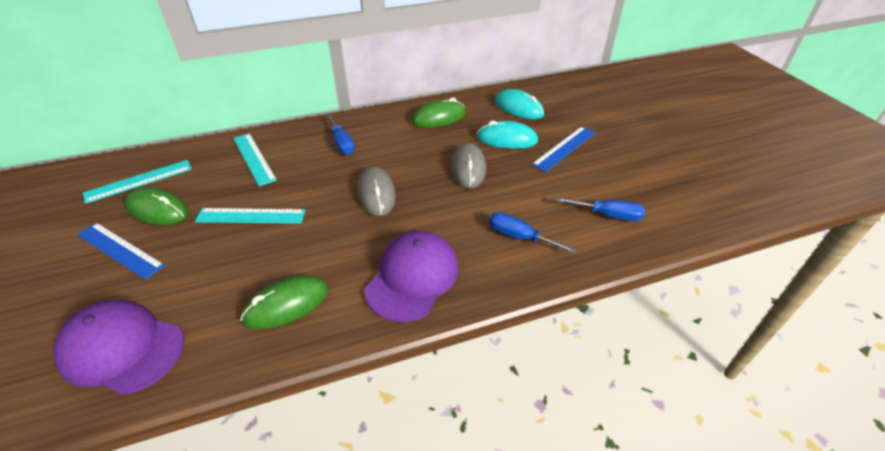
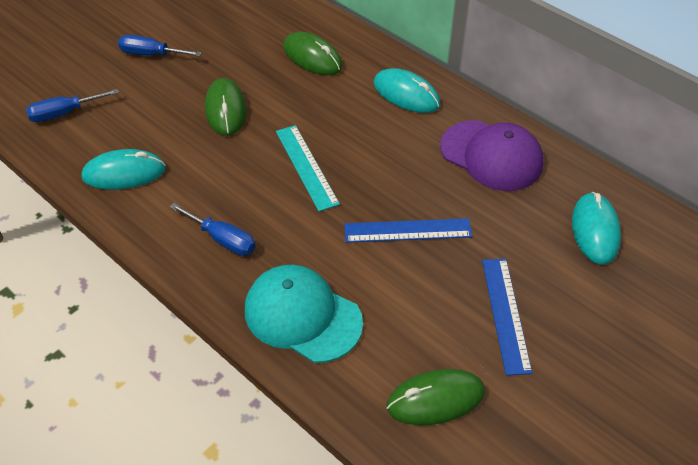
grey mouse: [358,167,396,216] [451,143,486,188] = 2 -> none = 0
purple cap: [53,300,184,395] [365,230,459,322] = 2 -> [440,120,544,191] = 1
turquoise cap: none = 0 -> [245,264,363,363] = 1
turquoise mouse: [477,121,538,149] [495,89,544,119] = 2 -> [82,149,166,190] [374,68,440,113] [572,192,621,265] = 3
turquoise ruler: [83,160,192,204] [195,208,306,224] [233,133,277,186] = 3 -> [276,125,340,211] = 1

